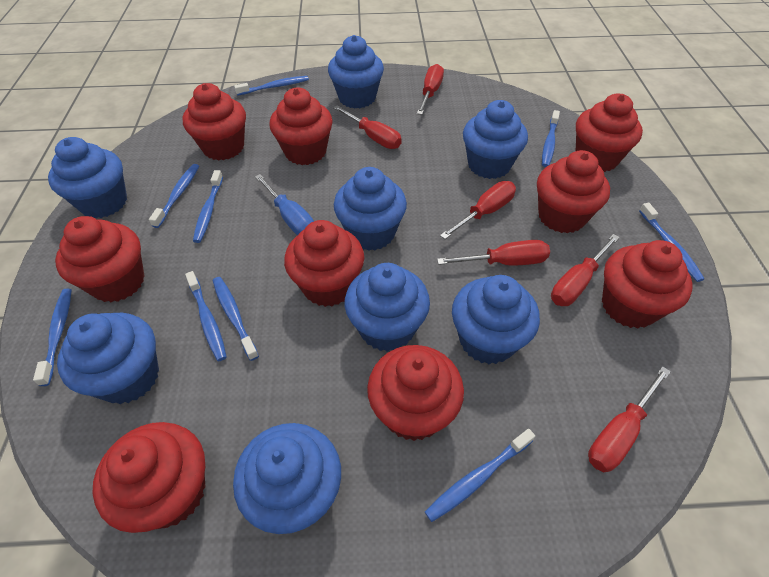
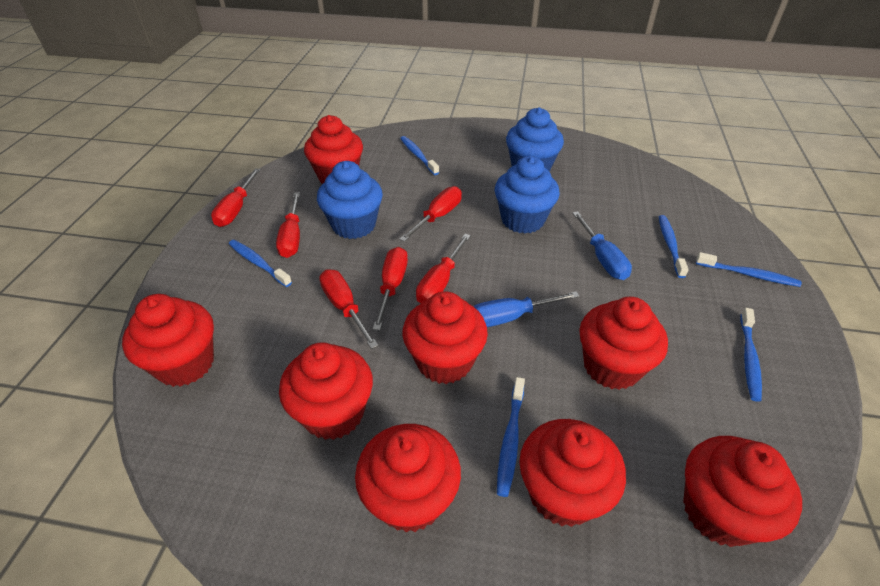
blue cupcake: [48,137,127,218] [57,313,159,404] [233,423,341,534] [328,35,384,108] [334,167,407,251] [345,263,430,352] [452,275,540,364] [463,100,528,179] = 8 -> [317,161,383,239] [495,156,560,234] [506,107,564,172] = 3
blue screwdriver: [255,174,314,236] = 1 -> [473,291,580,327] [572,211,632,280] = 2
blue toothbrush: [33,289,71,386] [149,164,199,228] [185,271,227,361] [193,170,223,243] [213,277,259,361] [234,76,309,96] [425,429,535,522] [542,110,560,167] [639,203,705,282] = 9 -> [229,240,292,287] [400,136,439,175] [497,377,525,497] [659,215,689,278] [696,252,802,287] [740,308,762,402] = 6
red cupcake: [55,216,145,302] [92,422,206,533] [183,83,246,161] [270,88,333,165] [284,220,364,307] [367,345,464,441] [537,150,610,233] [576,93,643,172] [602,240,693,328] = 9 -> [122,294,214,387] [279,342,373,440] [304,115,363,184] [355,424,461,533] [402,291,488,384] [519,419,626,527] [579,297,668,390] [683,436,802,547] = 8

